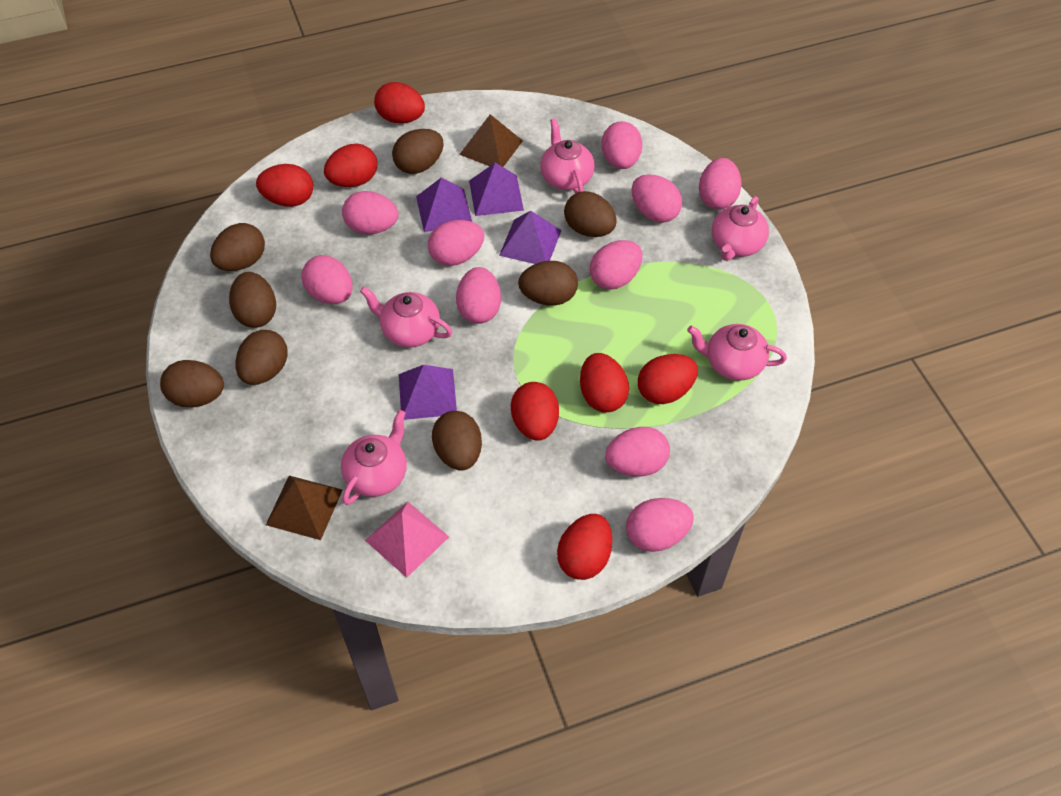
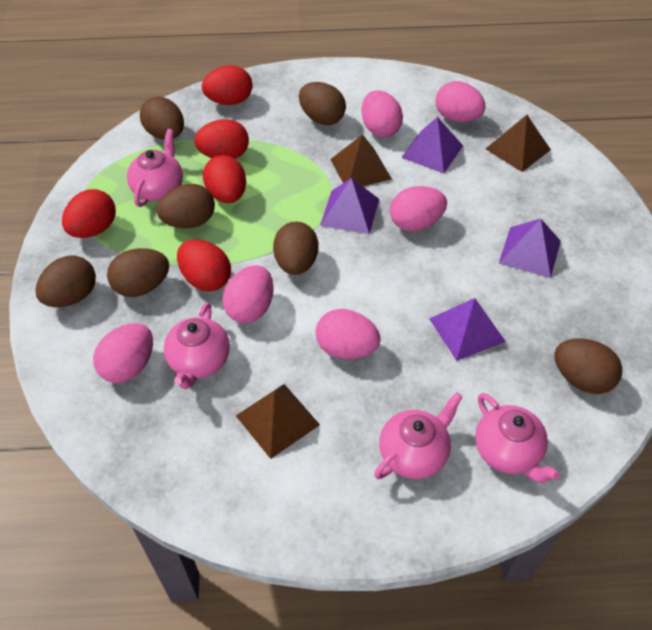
brown egg: [160,360,224,407] [210,223,265,271] [229,272,276,328] [235,330,288,385] [392,129,443,174] [432,411,482,471] [518,261,578,306] [564,191,617,237] = 8 -> [35,255,96,307] [107,248,169,297] [140,97,184,140] [157,184,215,229] [273,222,318,275] [299,82,346,125] [554,338,622,394] = 7
brown pyramid: [266,475,343,540] [459,114,523,167] = 2 -> [236,384,320,459] [330,134,392,186] [486,115,551,172] = 3
pink egg: [302,255,353,304] [342,191,399,234] [428,220,484,266] [456,267,501,324] [590,240,642,290] [601,121,642,169] [605,427,670,476] [626,498,694,552] [632,174,682,223] [699,158,742,210] = 10 -> [93,323,153,383] [222,265,274,323] [316,309,381,359] [362,90,403,137] [390,186,447,231] [436,81,485,122] = 6
pink pyramid: [365,502,449,578] = 1 -> none = 0
pink teapot: [341,410,407,505] [360,287,452,348] [540,118,595,194] [687,324,787,381] [712,196,769,261] = 5 -> [127,129,183,207] [164,303,230,389] [374,392,463,479] [475,393,560,483] = 4
red egg: [256,164,313,207] [324,144,377,187] [374,82,425,123] [511,382,559,441] [557,514,612,580] [580,353,629,412] [638,354,698,404] = 7 -> [62,189,116,238] [177,239,231,292] [194,119,249,159] [202,65,252,105] [203,155,246,203] = 5

